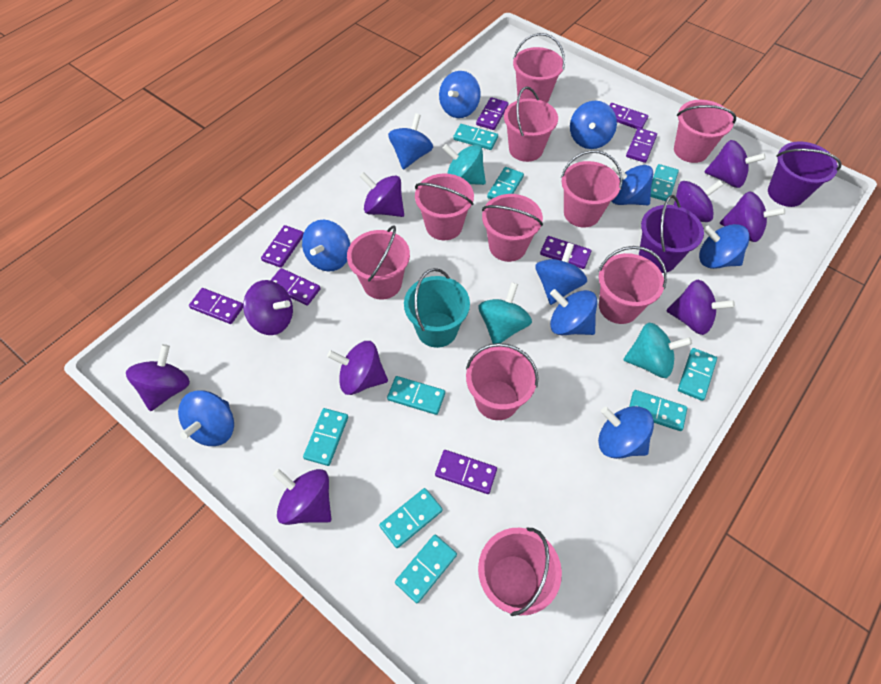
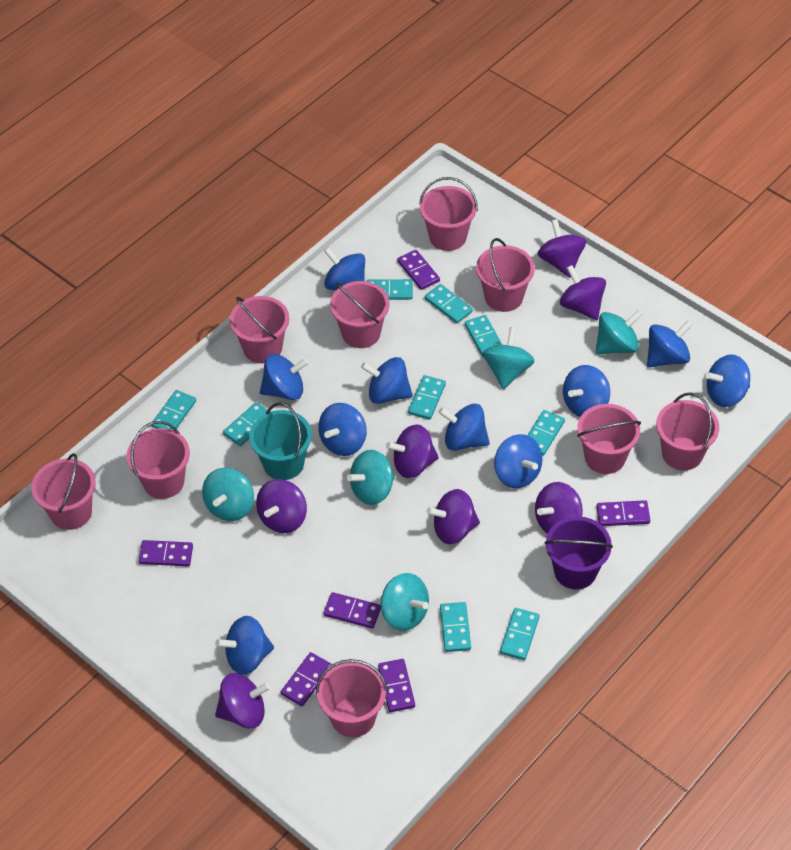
pink bucket: [347,225,410,300] [415,173,474,240] [466,343,538,420] [478,528,562,616] [482,194,543,262] [504,86,558,162] [513,33,565,103] [561,150,622,227] [598,246,667,324] [674,100,736,163] = 10 -> [31,453,96,530] [127,421,190,499] [230,296,289,363] [316,659,388,737] [330,281,389,348] [419,177,478,251] [476,238,535,312] [577,404,641,474] [656,392,719,470] = 9
purple bucket: [639,195,704,273] [768,141,842,207] = 2 -> [544,516,613,589] = 1
purple domino: [189,288,243,324] [261,225,304,268] [270,268,321,306] [435,450,497,494] [476,97,508,130] [540,236,591,269] [609,103,648,129] [626,128,657,163] = 8 -> [138,540,193,566] [281,652,332,706] [324,592,381,629] [378,659,415,712] [397,250,440,290] [596,500,650,526] = 6
purple spinning top: [126,344,190,411] [243,280,293,335] [273,469,331,525] [327,341,388,395] [359,172,404,217] [666,280,735,335] [674,180,723,222] [705,140,766,188] [720,191,785,242] = 9 -> [215,673,271,729] [256,479,307,533] [386,424,439,478] [427,489,480,544] [535,482,583,534] [538,219,586,277] [560,265,606,320] = 7
turquoise spinning top: [442,144,486,185] [478,282,532,344] [624,323,692,378] = 3 -> [202,468,254,521] [347,450,395,505] [381,573,429,631] [483,327,534,389] [595,310,643,355] = 5

